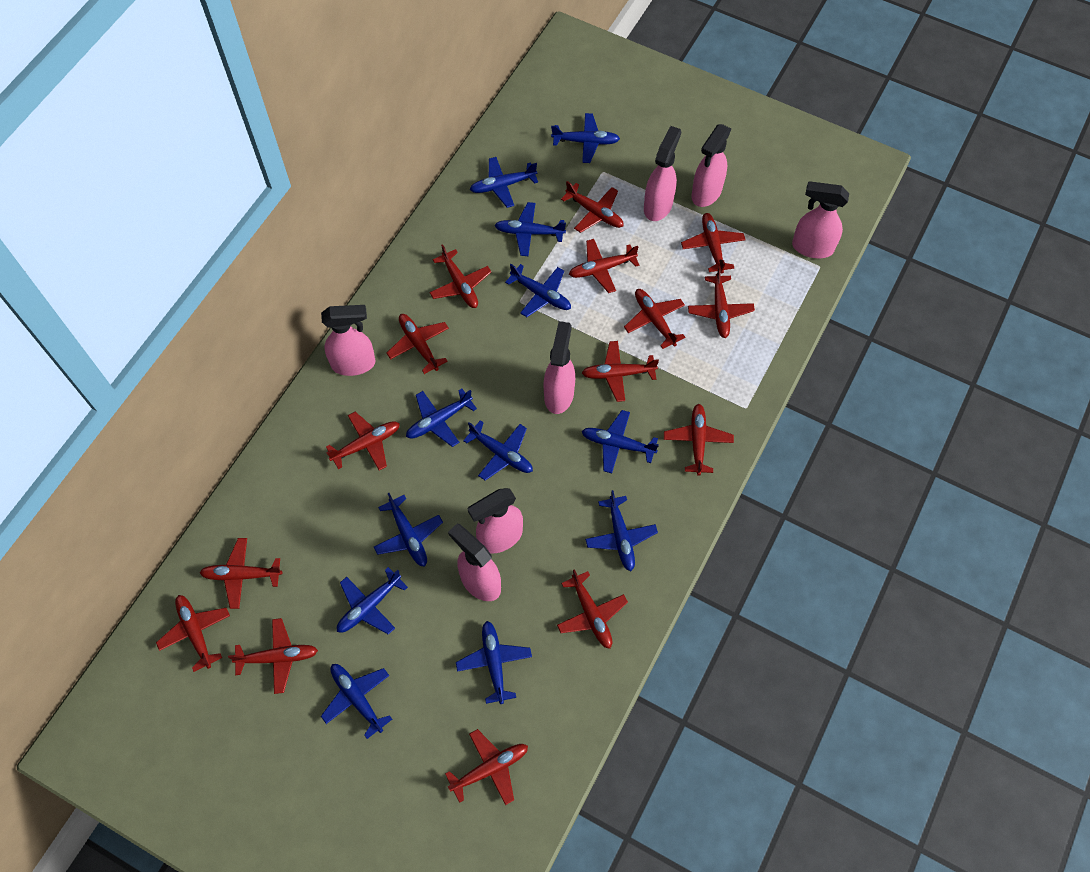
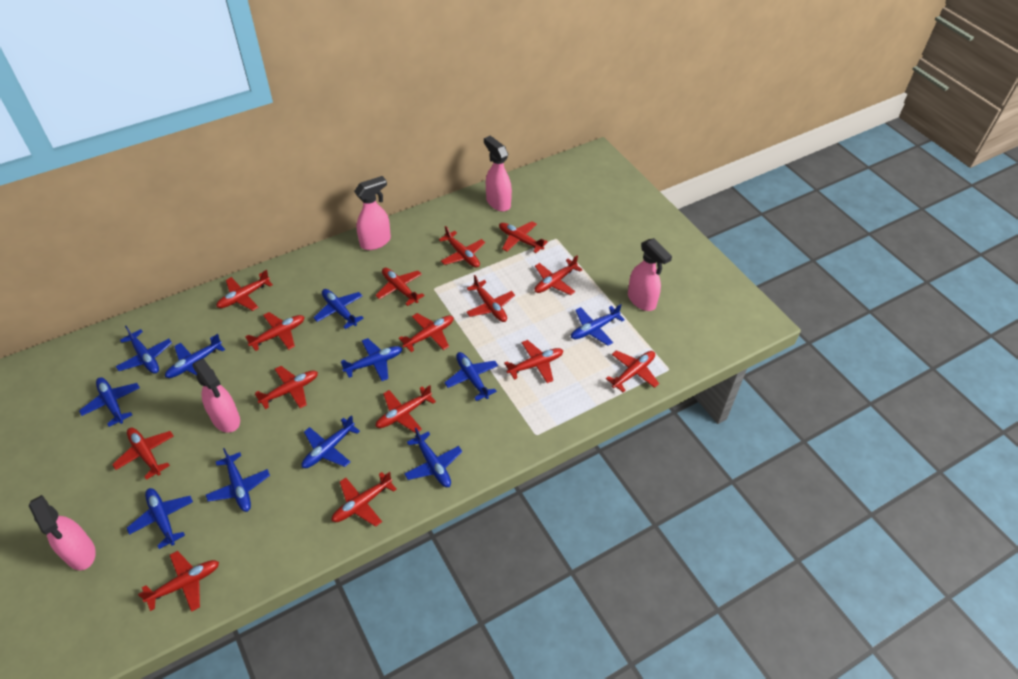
blue plane: [321,664,392,739] [337,567,408,635] [374,493,443,567] [406,388,477,447] [456,621,532,704] [463,420,533,481] [470,157,538,208] [494,202,566,256] [505,264,571,317] [551,113,620,163] [581,410,659,473] [585,490,658,571] = 12 -> [79,377,140,427] [116,326,172,374] [127,488,193,549] [165,334,225,378] [206,448,270,512] [302,415,360,468] [313,289,364,329] [341,338,403,381] [404,428,462,487] [444,352,498,401] [571,304,625,346] = 11
pink spray bottle: [321,305,375,376] [448,524,501,601] [468,488,523,554] [544,321,575,414] [644,126,681,221] [691,124,731,207] [792,181,849,258] = 7 -> [29,495,96,570] [192,358,240,433] [354,176,391,250] [484,136,512,212] [628,238,672,311] = 5

